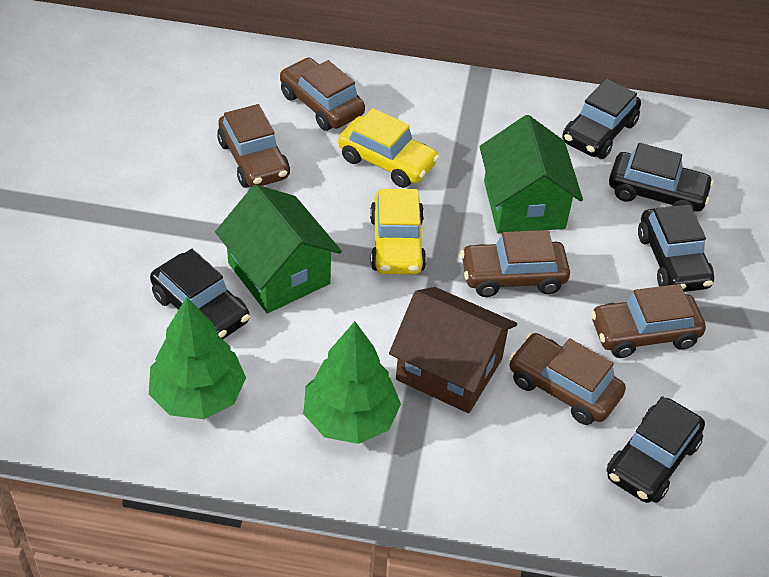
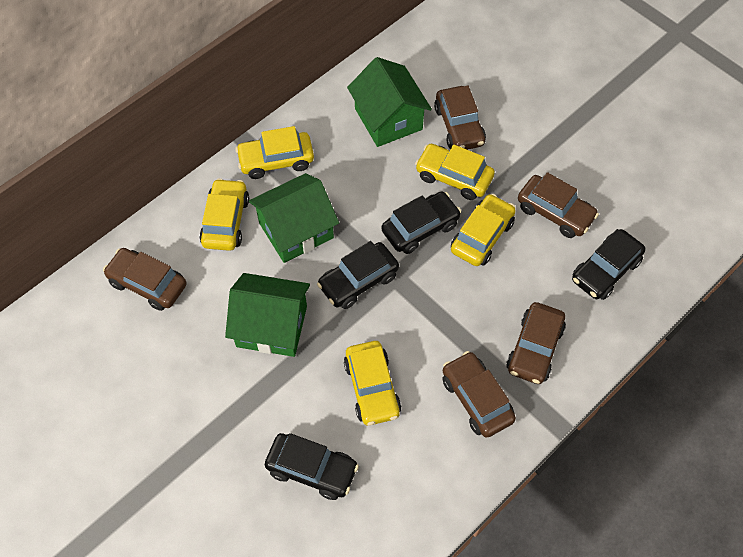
black car: [150,249,250,339] [562,79,641,159] [606,396,705,503] [609,143,714,212] [638,204,714,292] = 5 -> [265,433,359,500] [317,241,399,309] [381,192,461,254] [572,229,645,300] = 4
brown house: [389,287,517,413] = 1 -> none = 0
green house: [215,184,342,314] [479,115,583,233] = 2 -> [225,273,310,357] [249,173,339,263] [347,57,432,147] = 3
green tree: [149,297,246,419] [304,321,401,444] = 2 -> none = 0
yellow car: [338,108,439,188] [370,189,426,274] = 2 -> [199,178,249,251] [235,126,314,179] [344,341,401,426] [415,144,495,200] [451,194,516,266] = 5

